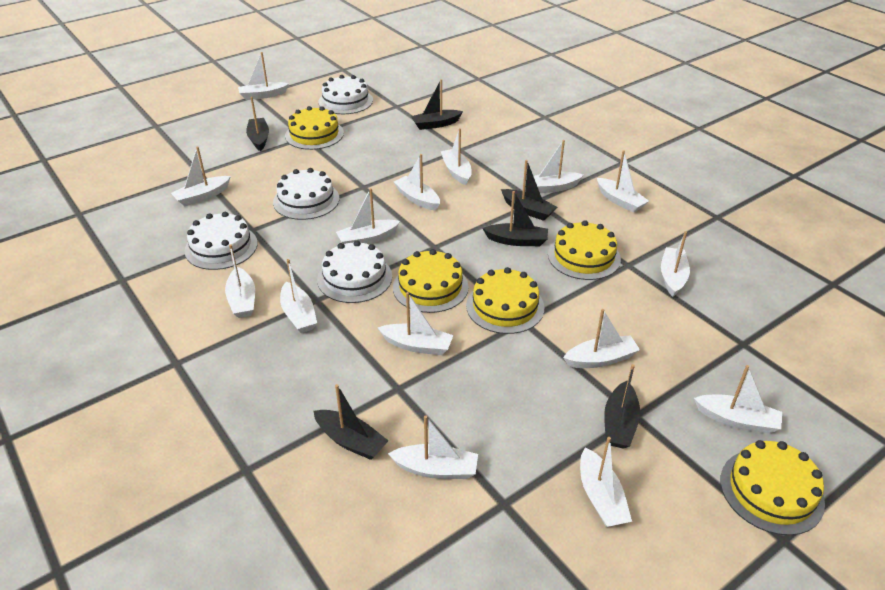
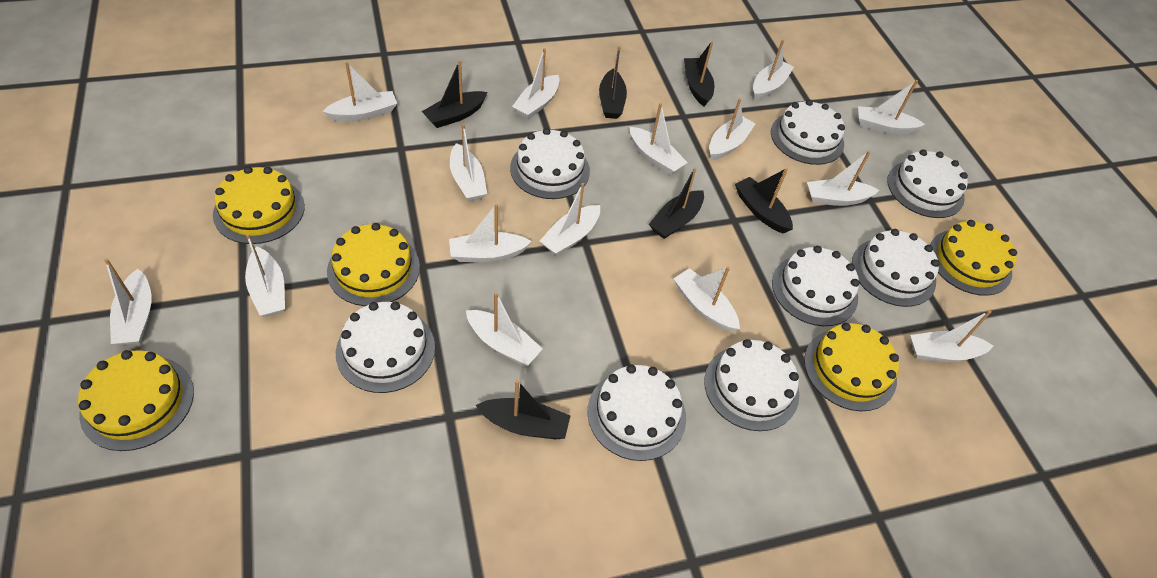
white cake: [184,212,258,270] [273,168,340,220] [317,241,392,303] [318,75,373,114] = 4 -> [336,302,435,393] [510,128,590,199] [587,364,686,461] [704,339,799,431] [771,100,845,165] [772,246,859,326] [852,229,940,307] [887,149,968,218] = 8

